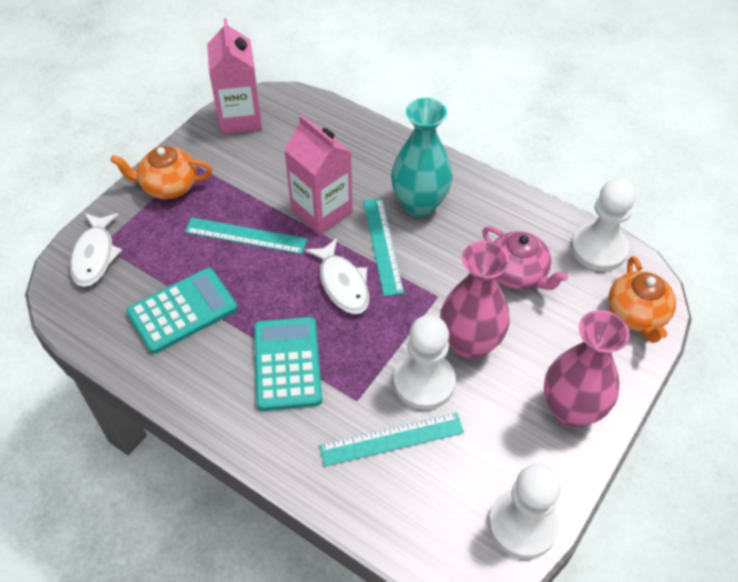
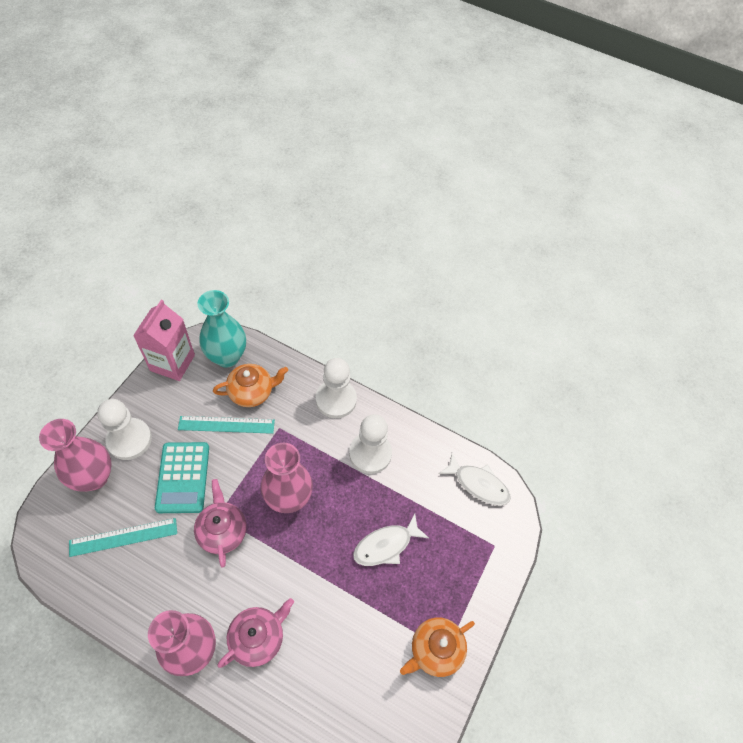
pink carton: [207,18,262,134] [284,115,353,235] = 2 -> [133,300,195,381] = 1
pink teapot: [482,226,568,290] = 1 -> [194,479,247,568] [218,598,294,668] = 2
pink vase: [440,241,510,360] [544,310,630,428] = 2 -> [39,419,112,491] [148,610,216,676] [261,443,313,513] = 3
turquoise calculator: [126,268,238,354] [254,317,322,411] = 2 -> [155,442,209,513] = 1
turquoise ruler: [185,217,307,254] [319,412,464,467] [363,198,404,296] = 3 -> [69,518,177,557] [178,416,275,434] = 2

